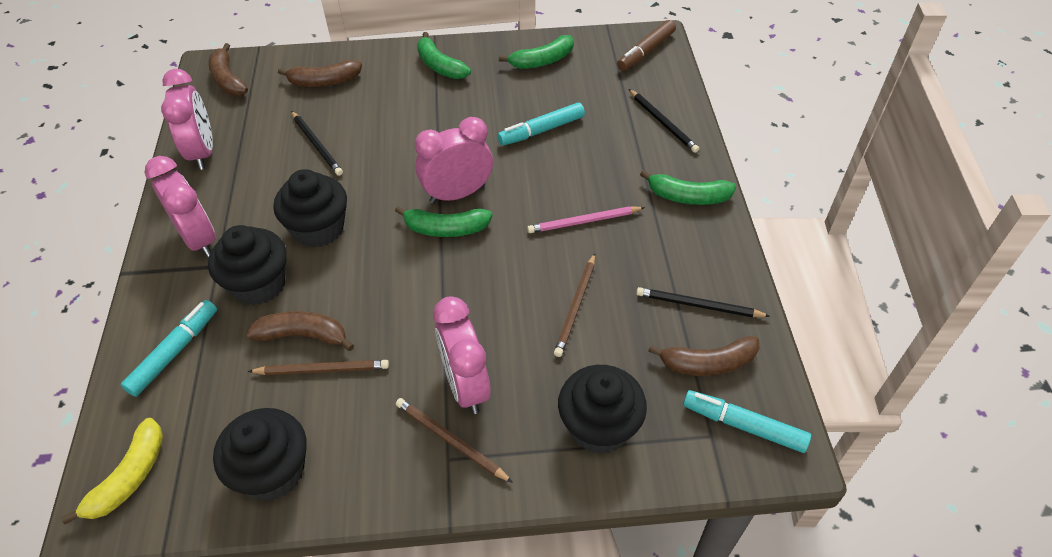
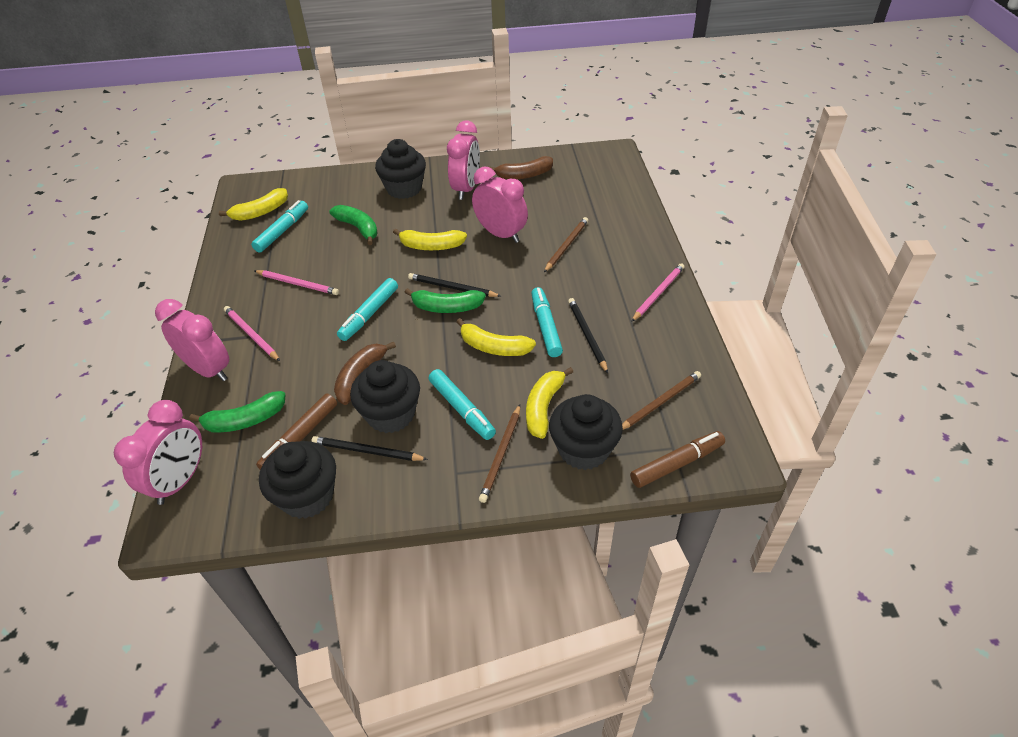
brown banana: [209,43,248,96] [246,311,354,351] [278,60,362,87] [648,336,760,376] = 4 -> [334,342,396,405] [488,156,553,180] = 2
brown marker: [617,20,676,71] = 1 -> [256,393,337,470] [630,431,725,488] = 2
green banana: [395,206,493,237] [417,32,471,79] [499,35,574,69] [640,170,736,205] = 4 -> [189,391,286,432] [329,205,378,245] [405,288,486,313] = 3
pink pencil: [527,206,645,233] = 1 -> [224,306,280,361] [254,270,339,295] [631,263,685,322] = 3
turquoise marker: [121,300,217,397] [497,102,585,146] [683,390,811,453] = 3 -> [251,200,308,253] [337,278,398,341] [429,369,496,440] [531,287,563,357] = 4
yellow banana: [61,418,163,524] = 1 -> [219,188,288,221] [393,229,467,250] [456,318,536,356] [526,367,573,439] = 4

